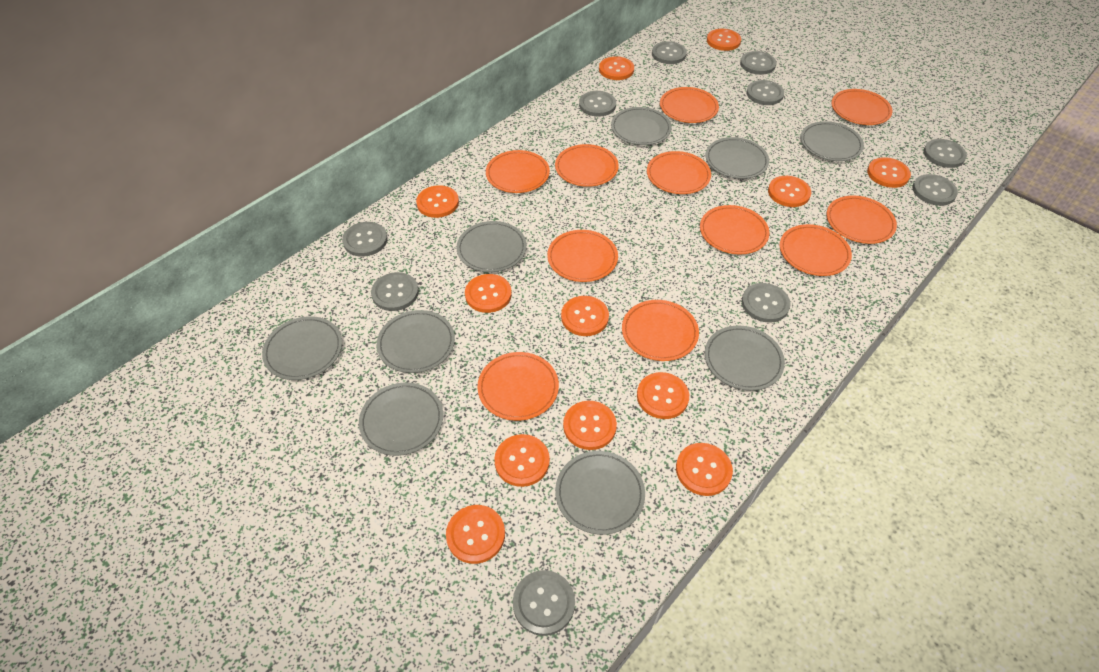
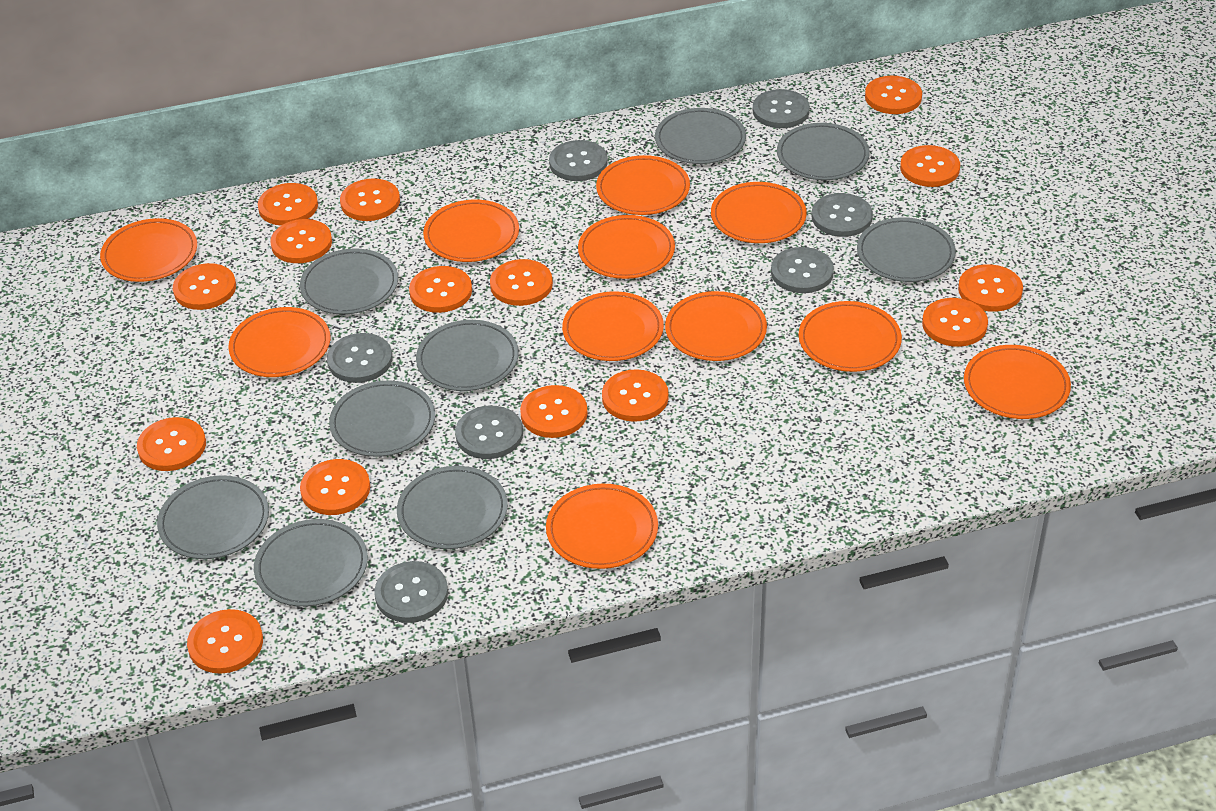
grey button: [342,222,387,257] [371,272,419,311] [513,570,575,636] [579,91,616,117] [652,41,687,64] [740,51,776,75] [742,283,791,323] [746,80,784,105] [913,174,958,206] [924,139,967,168] = 10 -> [327,333,392,383] [374,561,448,623] [455,406,523,459] [549,140,608,181] [753,89,810,128] [771,247,834,293] [811,193,873,237] = 7
orange button: [416,185,459,218] [446,505,505,564] [465,274,512,313] [494,434,550,487] [561,296,609,336] [563,401,617,450] [599,56,634,80] [637,372,689,419] [676,443,733,496] [707,29,741,51] [768,176,811,207] [867,157,911,188] = 12 -> [137,417,206,471] [173,263,236,310] [187,609,263,674] [258,183,318,226] [270,219,332,263] [300,459,370,515] [340,178,400,221] [409,266,472,313] [490,259,553,306] [520,385,588,438] [602,369,668,422] [865,76,922,114] [900,145,960,187] [922,298,988,347] [958,264,1023,312] = 15

